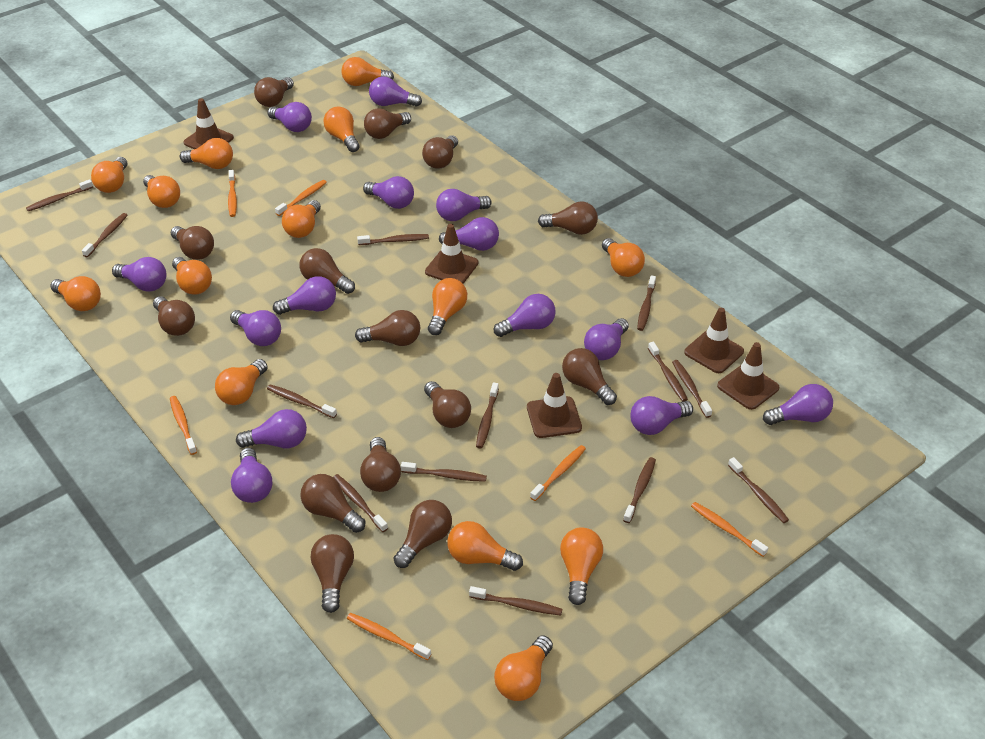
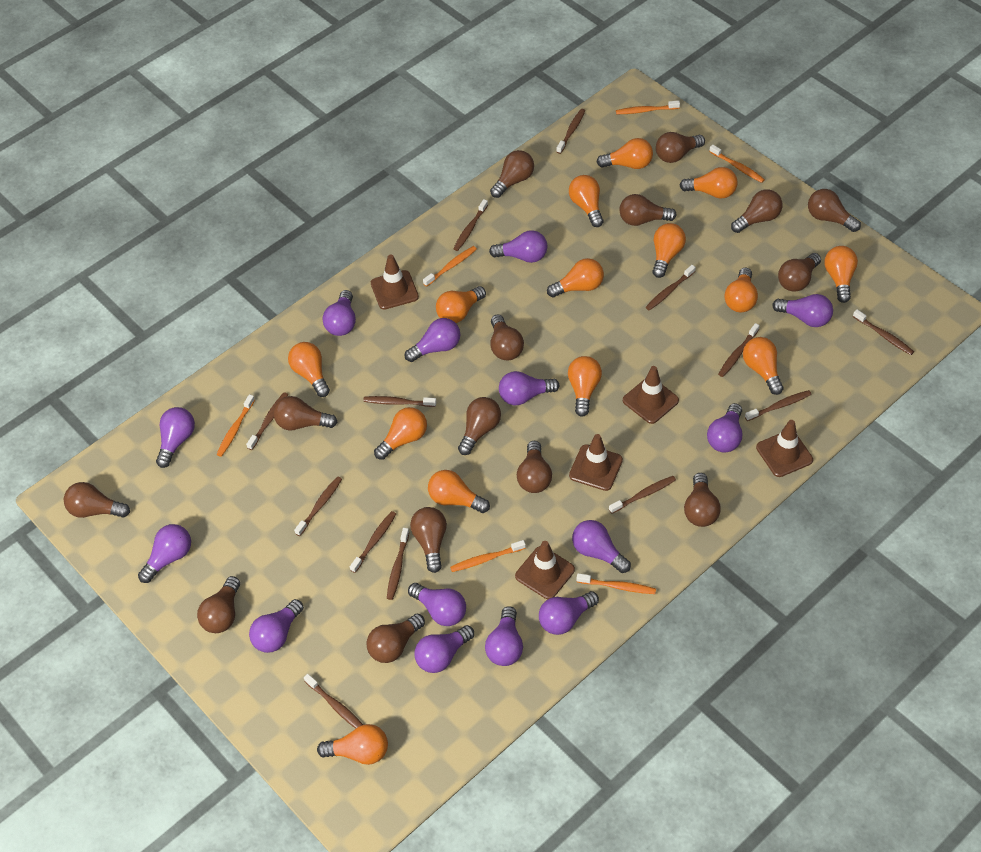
brown light bulb: [153,296,195,336] [171,226,214,260] [254,77,294,107] [300,248,355,294] [301,474,365,533] [311,534,354,613] [355,310,420,346] [360,437,401,492] [364,108,411,139] [393,500,452,568] [422,135,458,169] [424,381,471,428] [538,202,598,235] [562,348,617,405] = 14 -> [64,482,130,518] [197,576,240,633] [274,396,337,430] [367,613,425,663] [410,507,447,573] [458,397,501,455] [490,150,534,198] [491,314,524,360] [517,441,552,493] [619,194,677,226] [656,132,705,163] [684,473,720,527] [731,190,782,233] [778,253,821,292] [808,189,861,232] = 15

